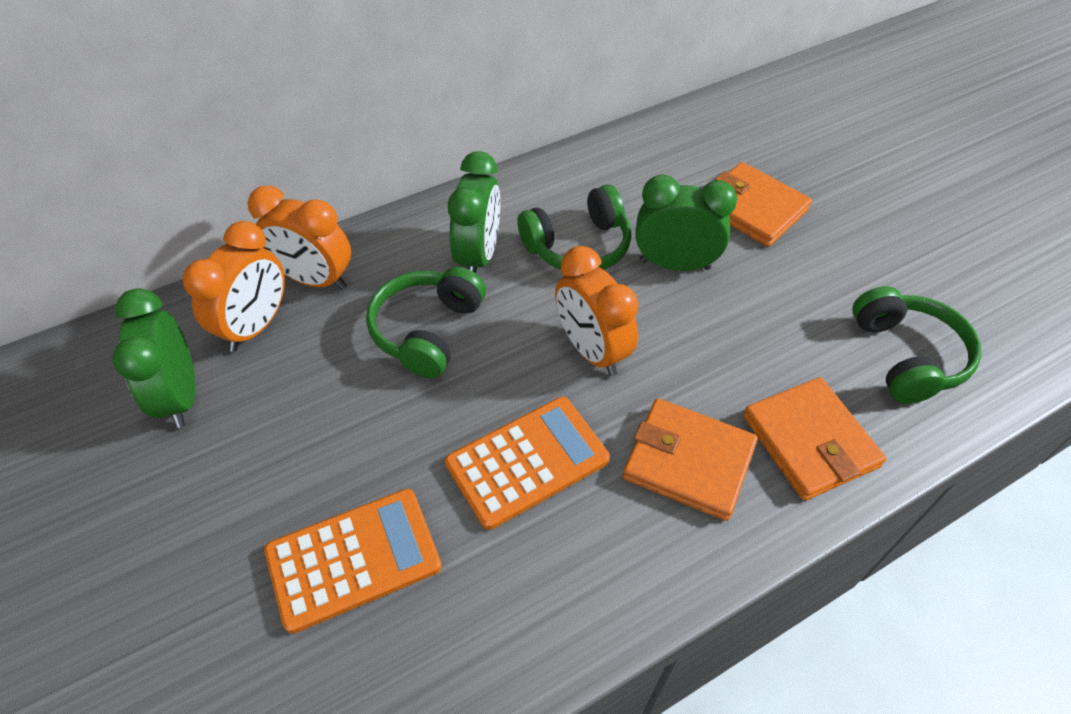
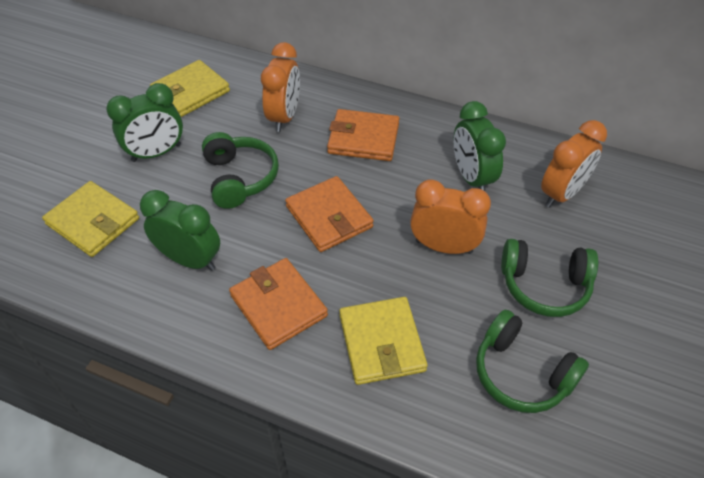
orange calculator: [264,489,442,634] [445,397,610,530] = 2 -> none = 0
yellow wallet: none = 0 -> [42,181,139,257] [150,60,230,117] [339,297,428,385] = 3

